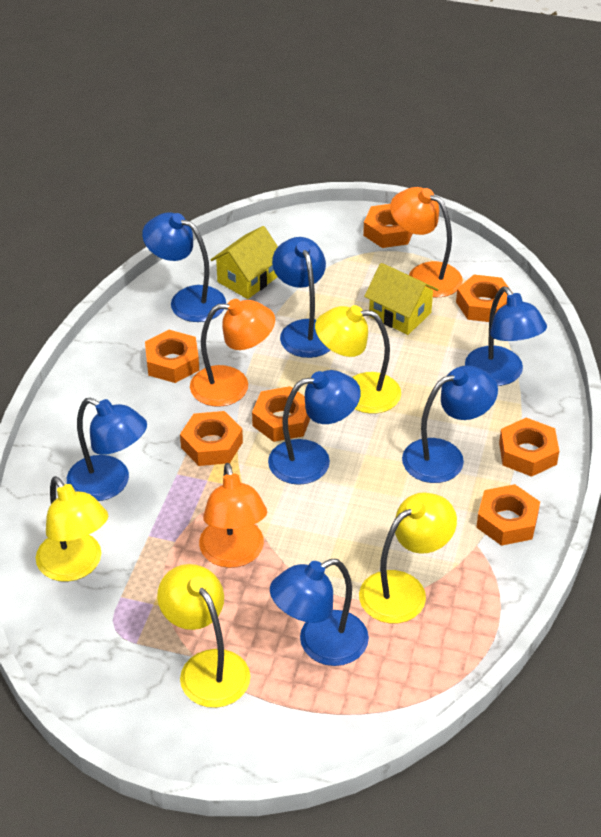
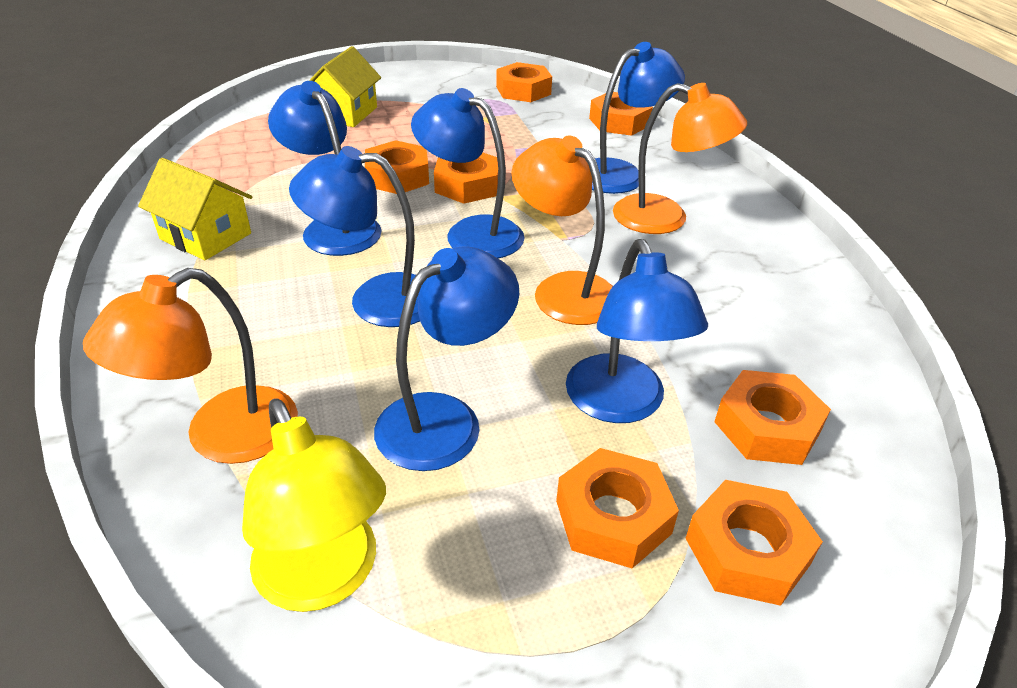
blue lamp: [67,398,147,501] [142,212,226,322] [268,370,361,485] [270,559,369,666] [272,237,330,358] [402,365,498,483] [465,286,547,386] = 7 -> [268,81,382,256] [289,146,420,327] [374,246,519,471] [411,88,524,258] [566,239,708,423] [592,42,685,194] = 6
yellow lamp: [36,476,108,582] [157,564,250,708] [315,305,401,414] [359,493,457,623] = 4 -> [242,398,386,612] = 1

